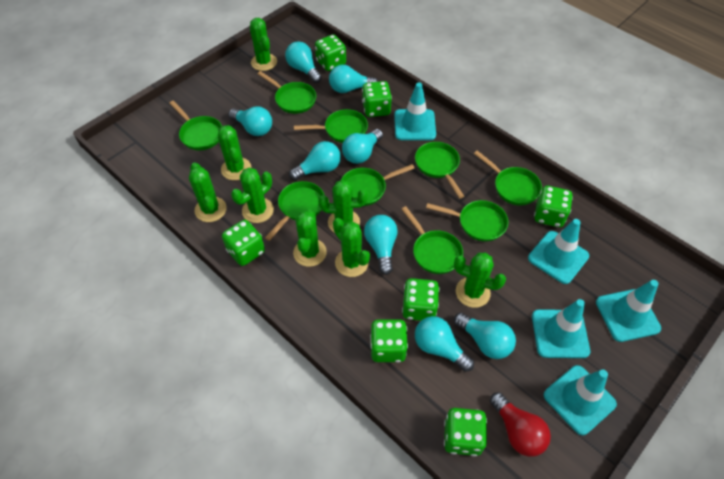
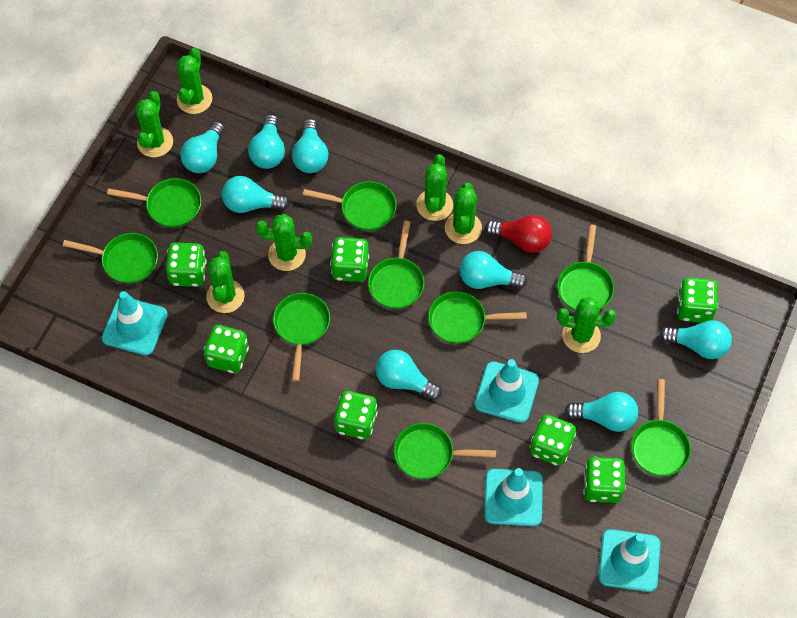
green cactus: [189,162,227,222] [218,125,251,180] [231,168,274,223] [250,18,277,71] [293,210,327,267] [318,180,368,233] [333,218,370,277] [454,253,506,308] = 8 -> [136,91,173,157] [177,48,212,114] [206,251,245,313] [255,214,312,271] [416,154,453,221] [445,183,482,244] [557,297,616,353] = 7
turquoise traffic cone: [394,82,436,140] [528,219,589,284] [532,299,590,358] [544,365,617,435] [596,280,661,342] = 5 -> [102,291,168,356] [475,359,539,423] [484,468,543,526] [599,529,661,592] = 4

